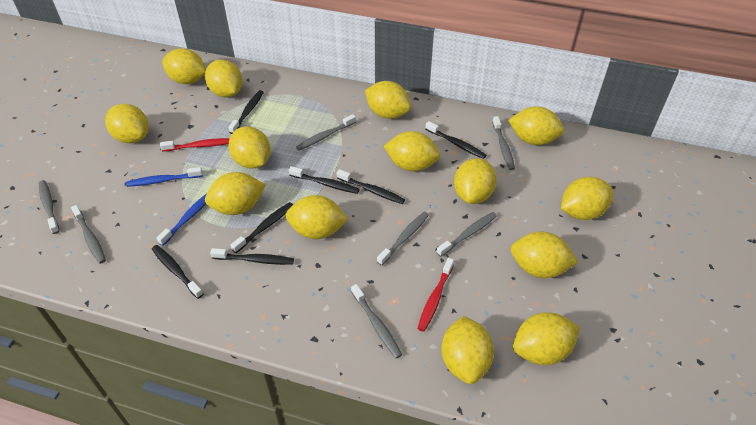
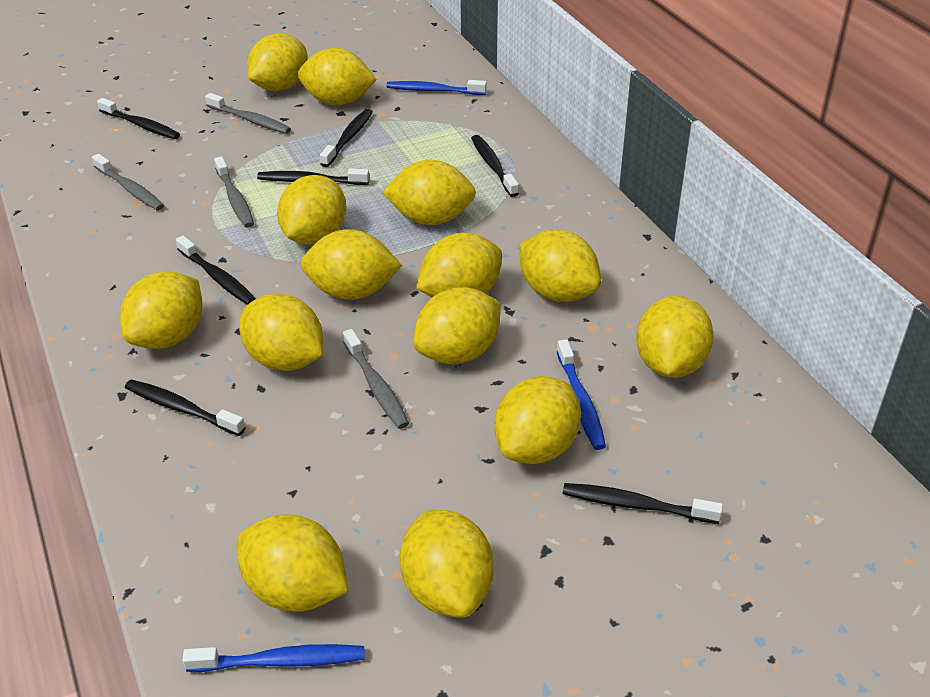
blue toothbrush: [126,167,203,187] [156,194,206,246] = 2 -> [182,644,364,672] [386,80,487,95] [557,339,606,450] = 3
grey toothbrush: [39,180,59,234] [71,205,106,264] [296,114,356,150] [351,284,402,358] [377,212,429,266] [436,212,497,257] [492,116,515,170] = 7 -> [92,154,164,211] [205,93,291,134] [214,156,254,228] [343,329,409,429] = 4
red toothbrush: [160,138,230,152] [417,258,454,332] = 2 -> none = 0

